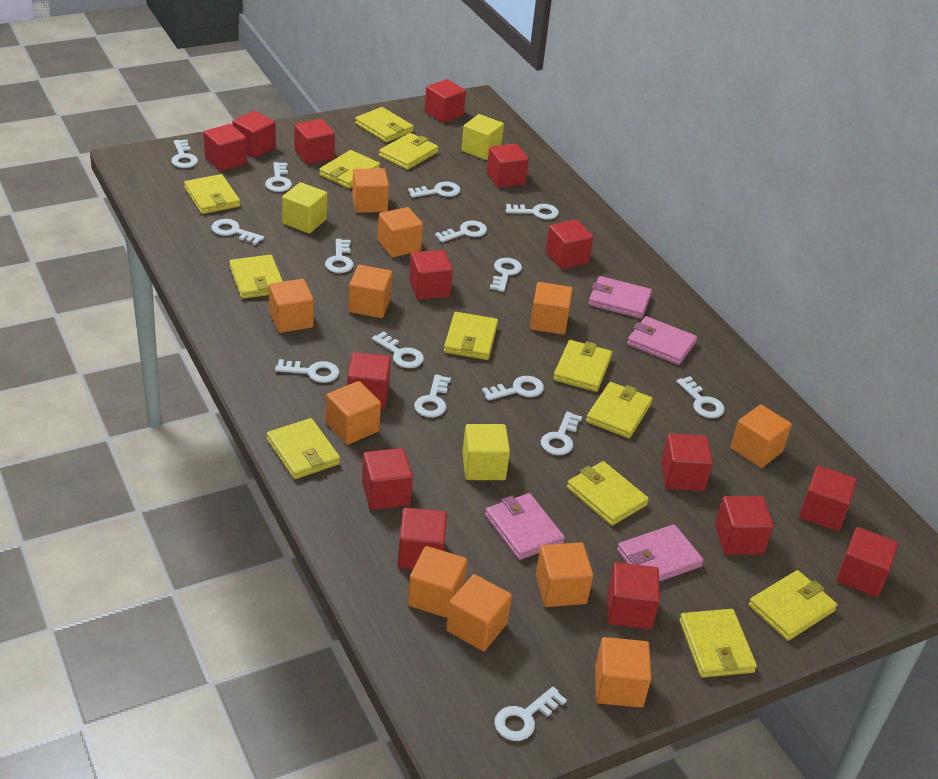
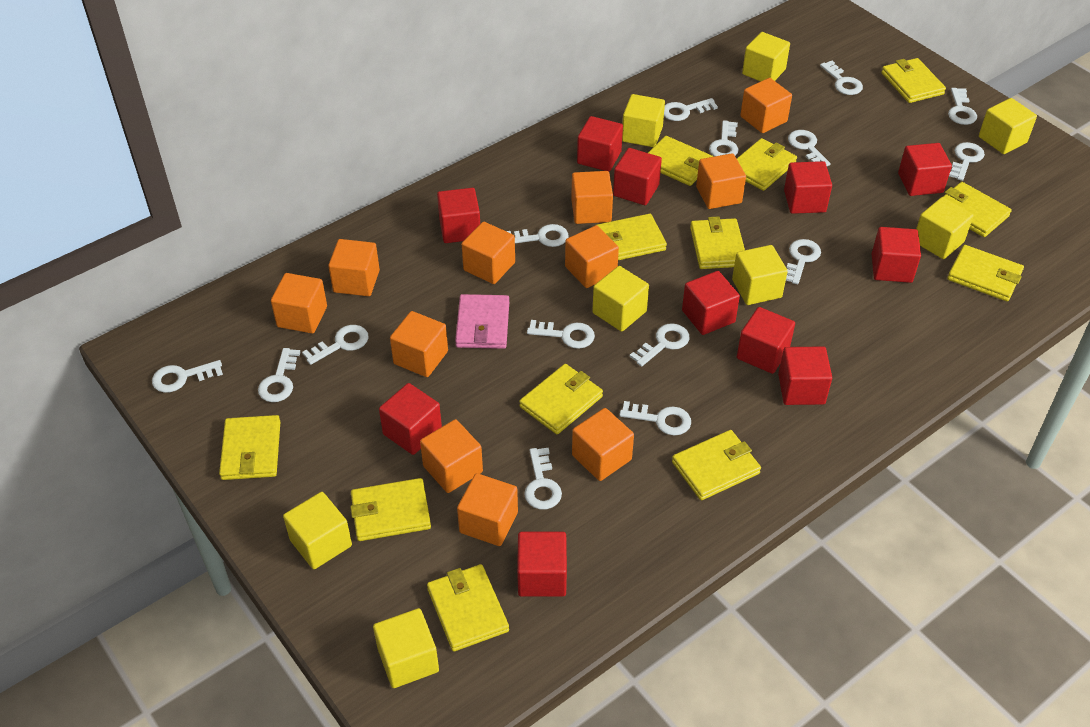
pink wallet: [485,493,565,560] [588,276,652,319] [617,524,704,582] [627,316,697,365] = 4 -> [455,294,509,349] = 1
red cube: [204,124,247,171] [232,111,276,158] [294,119,335,165] [347,352,391,409] [362,448,413,510] [398,508,447,569] [409,250,453,300] [425,79,466,123] [487,143,529,188] [545,219,594,269] [607,562,660,629] [661,433,713,491] [715,496,774,555] [799,466,857,531] [836,527,898,597] = 15 -> [379,383,442,455] [437,188,480,243] [517,532,567,597] [577,116,623,172] [613,148,662,205] [682,271,740,335] [737,307,795,374] [778,346,832,405] [784,161,832,214] [872,227,921,283] [898,143,952,196] = 11
yellow cube: [282,182,327,234] [462,114,504,160] [462,424,510,480] = 3 -> [283,492,352,569] [373,608,439,688] [592,266,649,332] [622,94,665,147] [732,245,788,305] [742,32,790,81] [916,197,974,259] [979,98,1037,154] = 8

